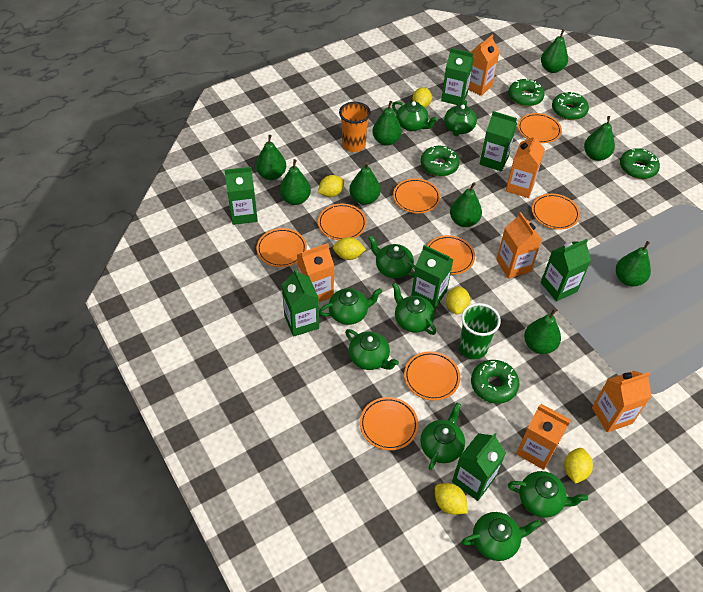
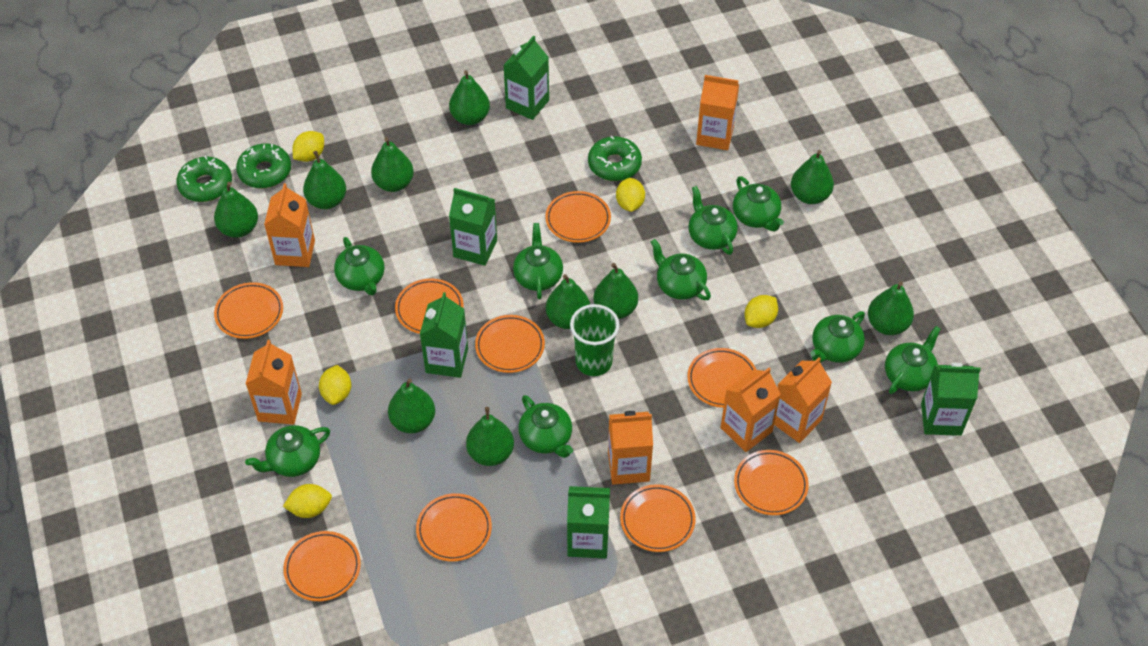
green carton: [224,167,258,225] [282,269,319,337] [411,245,453,309] [441,48,474,105] [452,433,506,501] [480,111,517,172] [541,239,591,301] = 7 -> [420,292,468,378] [449,188,497,266] [503,35,549,120] [567,486,610,559] [921,363,981,436] = 5
green donut: [421,146,460,176] [471,360,520,404] [508,79,545,107] [552,92,589,120] [620,148,660,179] = 5 -> [176,156,232,202] [236,144,291,188] [588,136,642,181] = 3
green pear: [256,135,286,180] [279,159,311,205] [349,162,381,205] [372,101,402,146] [450,182,482,227] [524,309,561,354] [541,29,568,73] [584,116,615,161] [616,241,651,286] = 9 -> [214,182,258,238] [303,151,346,209] [371,137,414,192] [388,379,435,433] [449,70,490,125] [466,407,514,466] [546,274,590,329] [594,263,638,319] [791,150,834,204] [868,281,914,335] = 10
orange cup: [339,102,371,152] = 1 -> none = 0
orange plate: [257,228,307,267] [318,204,367,240] [360,397,418,450] [393,178,440,213] [404,351,460,401] [427,235,475,275] [518,113,562,143] [532,194,580,230] = 8 -> [214,282,283,339] [283,531,361,601] [395,278,464,334] [416,493,492,562] [475,315,545,373] [545,191,611,243] [620,484,695,552] [687,348,756,408] [734,450,809,515] = 9
yellow lemon: [318,175,344,197] [333,237,366,260] [412,87,432,108] [435,483,468,515] [446,286,470,315] [564,448,593,484] = 6 -> [283,484,332,518] [292,131,324,162] [319,365,351,405] [616,178,645,212] [745,295,778,328] = 5

